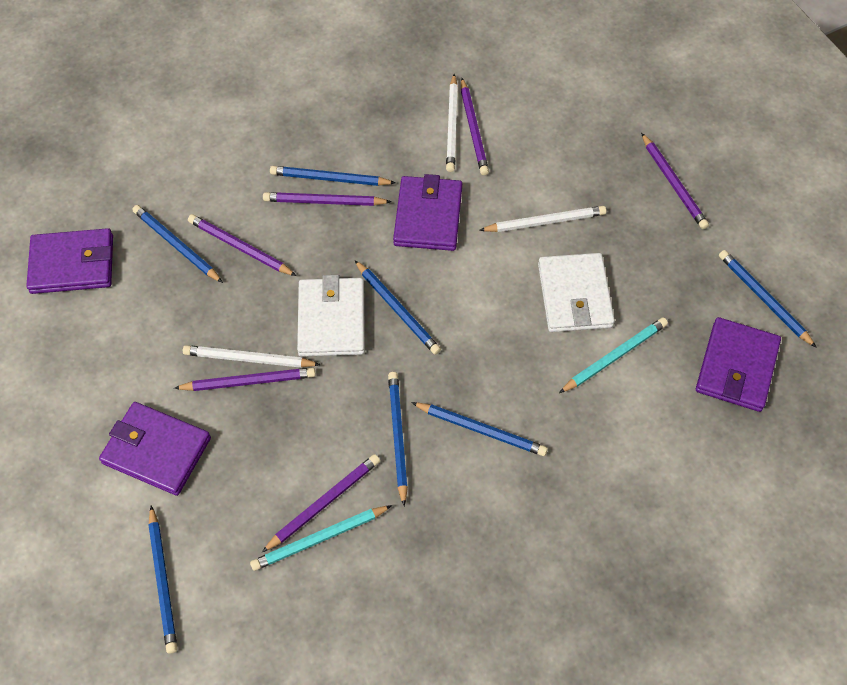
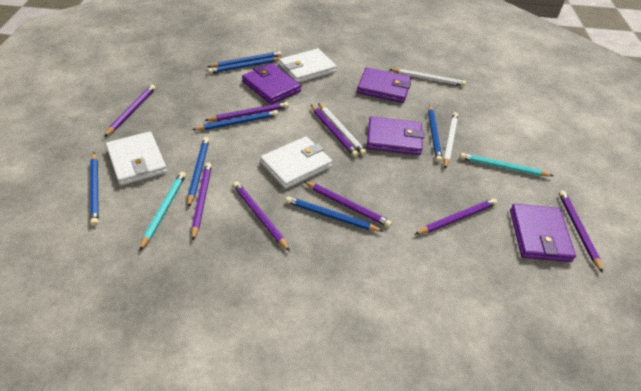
purple pencil: [174,367,316,391] [188,214,297,276] [262,454,380,552] [263,192,391,206] [461,78,489,175] [641,133,709,229] = 6 -> [104,85,156,137] [191,162,212,240] [204,102,289,121] [233,181,290,251] [303,181,392,228] [311,105,359,157] [415,198,497,234] [559,191,603,273] = 8
white wallet: [297,275,365,357] [538,253,615,332] = 2 -> [106,132,167,186] [260,136,332,189] [279,48,337,83] = 3

